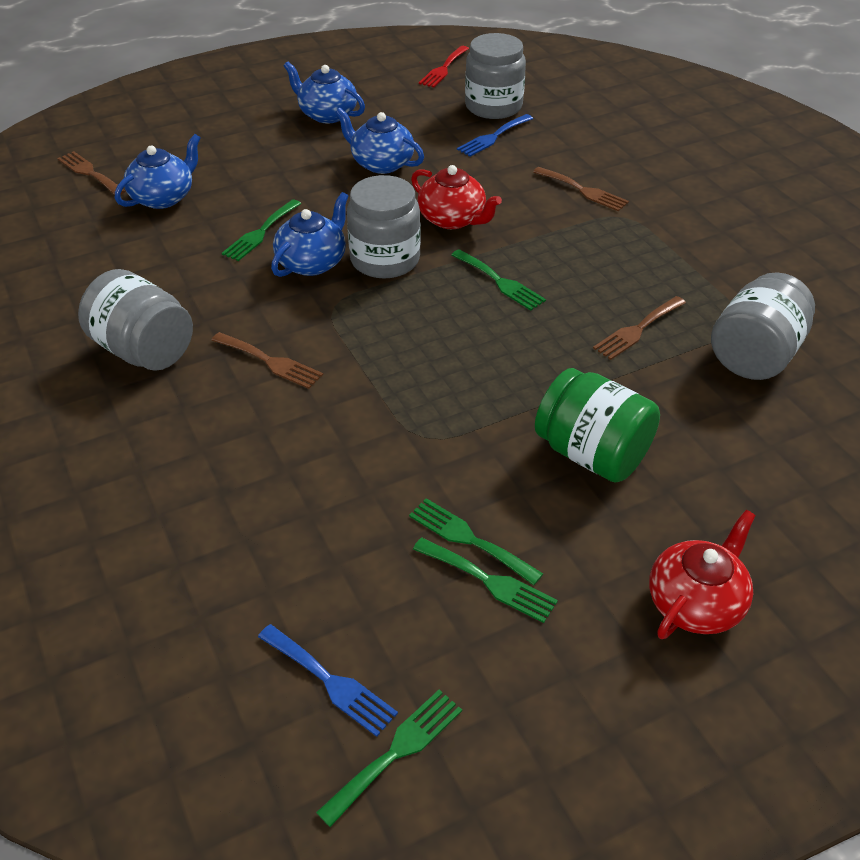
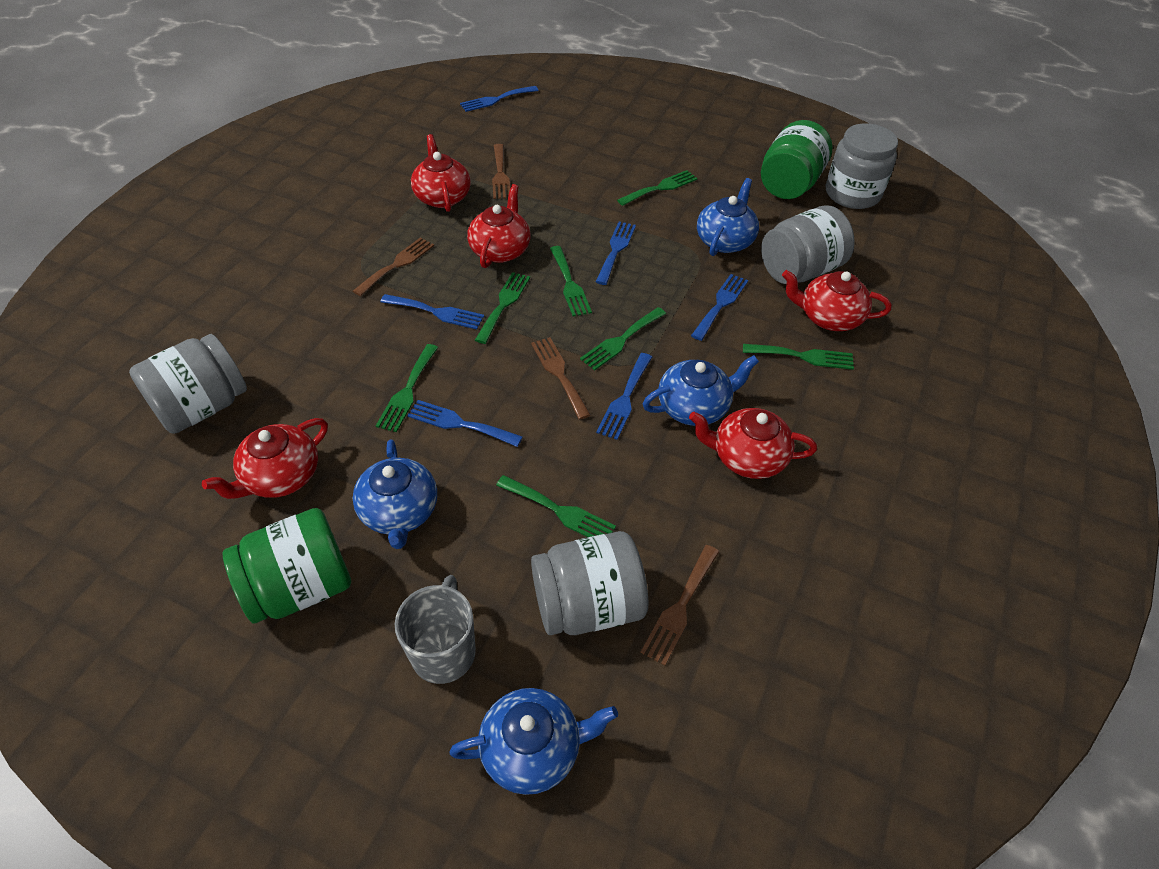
blue fork: [258,624,398,737] [457,114,533,157] = 2 -> [380,294,484,329] [407,400,523,447] [460,86,539,112] [596,222,636,285] [596,353,652,440] [691,274,748,341] = 6
green fork: [222,199,301,261] [316,690,462,827] [409,498,543,585] [413,538,558,623] [451,249,546,311] = 5 -> [376,344,438,432] [475,272,530,344] [496,475,616,537] [550,246,592,317] [580,307,666,370] [617,170,698,206] [743,344,854,370] = 7
green jar: [535,368,660,483] = 1 -> [223,508,351,624] [761,120,833,199] = 2
grey mug: none = 0 -> [395,575,476,684] = 1
red fork: [419,46,469,88] = 1 -> none = 0
red teapot: [411,165,502,229] [649,510,756,639] = 2 -> [202,418,328,499] [411,134,471,212] [467,184,530,268] [689,408,817,479] [782,270,891,331] = 5

